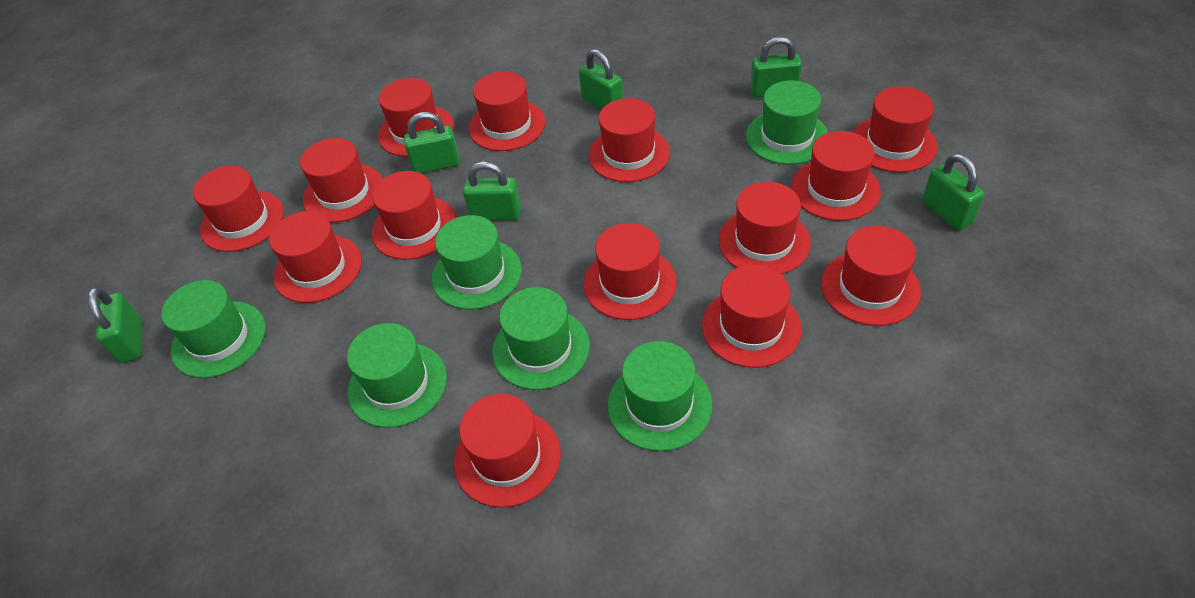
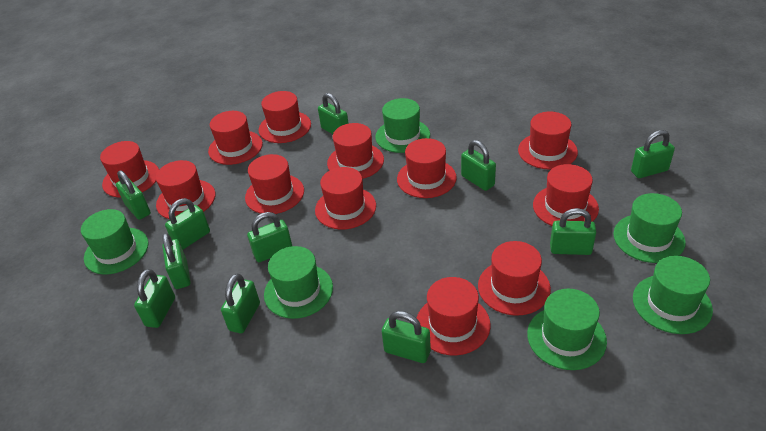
green padlock: [88,287,142,363] [404,112,460,173] [463,161,521,221] [579,49,623,110] [750,37,802,98] [922,153,984,231] = 6 -> [116,170,151,220] [134,269,175,328] [162,233,191,289] [165,198,210,250] [221,273,260,333] [247,212,292,262] [318,93,349,134] [382,311,431,363] [461,140,496,191] [550,208,596,255] [631,130,675,178] = 11
red hat: [193,166,284,252] [269,211,362,303] [300,138,383,222] [372,171,457,260] [378,78,455,157] [454,394,561,508] [469,71,546,151] [584,223,677,320] [588,98,670,182] [702,265,802,368] [718,182,811,274] [791,131,881,221] [821,225,921,326] [853,86,938,173] = 14 -> [100,141,159,198] [156,160,215,219] [208,111,263,165] [245,154,304,214] [259,91,311,143] [315,167,376,230] [327,123,384,179] [397,138,457,198] [417,277,491,356] [478,241,551,316] [518,111,578,170] [533,164,599,226] = 12

